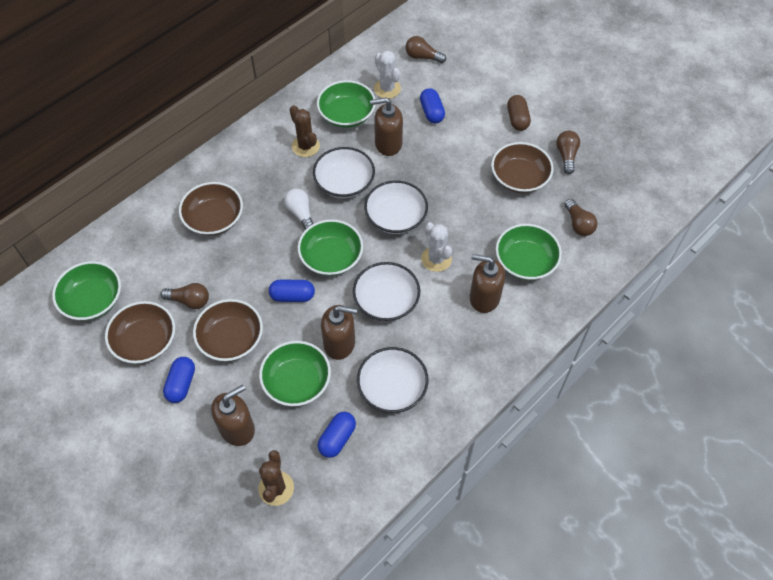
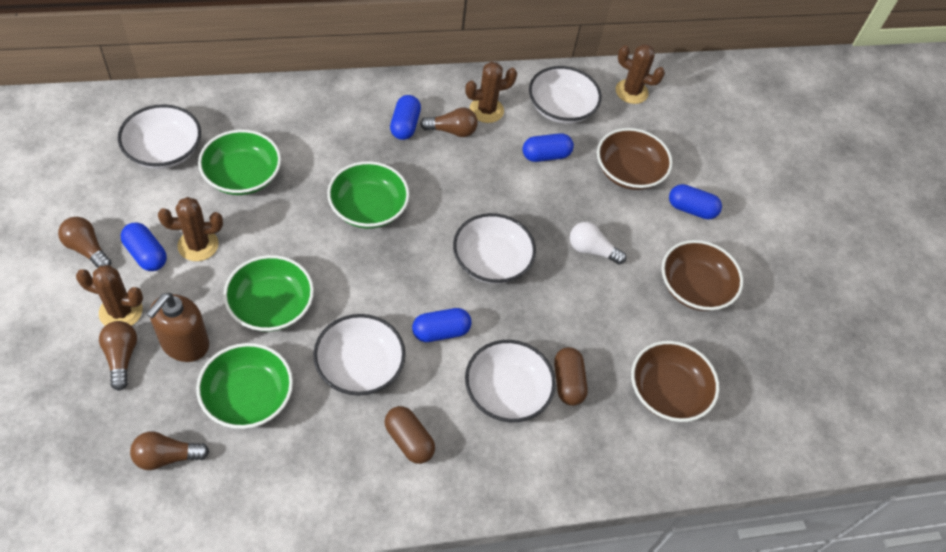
blue capsule: [163,357,195,403] [269,280,315,302] [317,412,356,458] [420,88,445,123] = 4 -> [121,222,167,271] [390,95,421,140] [412,308,472,342] [523,133,574,162] [669,184,722,220] = 5
brown bowl: [105,301,175,364] [179,182,243,236] [193,299,263,361] [491,142,553,193] = 4 -> [597,128,673,190] [631,341,719,422] [661,240,743,311] = 3
brown cactus: [258,450,294,506] [290,105,320,157] = 2 -> [76,265,143,326] [158,197,223,261] [465,62,517,123] [616,44,665,104] = 4
brown capsule: [507,95,531,131] = 1 -> [384,406,435,464] [554,347,588,406] = 2
brown soap dispenser: [211,384,255,446] [321,305,357,360] [370,98,403,156] [470,254,505,313] = 4 -> [146,293,209,362] = 1
green bowl: [52,261,121,320] [259,341,331,406] [298,219,363,276] [317,80,376,128] [496,224,562,280] = 5 -> [196,343,293,429] [198,130,281,195] [223,255,314,332] [327,161,409,229] = 4
white bowl: [313,147,375,198] [353,262,420,321] [357,347,429,413] [364,180,428,234] = 4 -> [118,104,201,169] [313,314,406,396] [453,213,536,284] [465,340,556,422] [529,66,602,124] = 5
white cactus: [374,50,401,99] [421,222,452,272] = 2 -> none = 0

